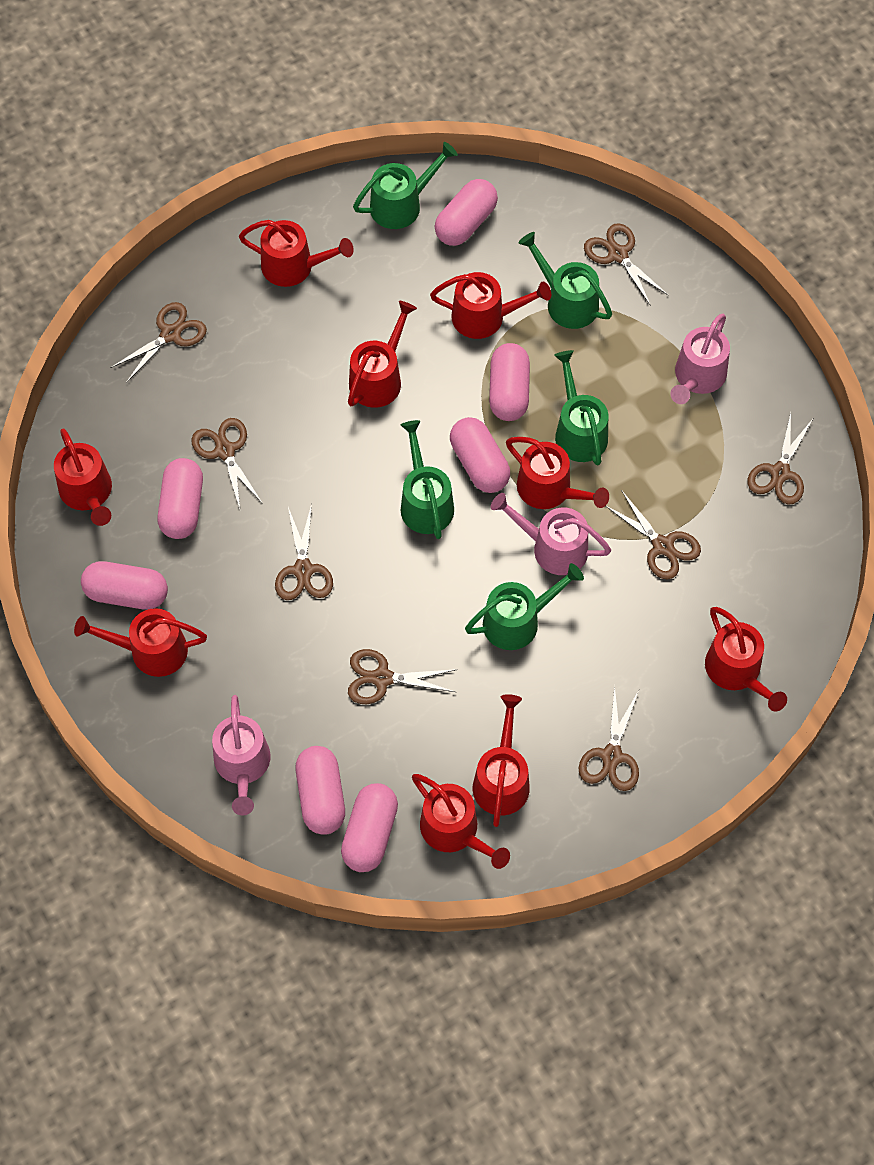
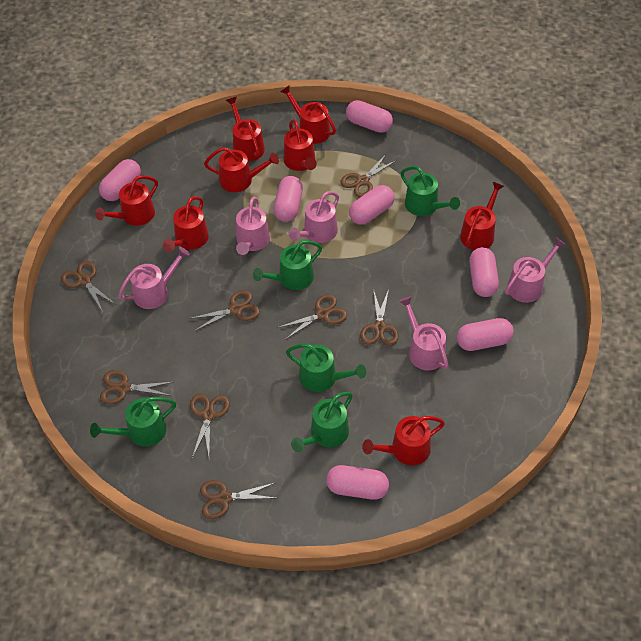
pink watering can: [212,695,271,815] [491,493,611,575] [670,314,730,404] = 3 -> [118,247,190,309] [236,197,270,255] [289,191,339,243] [399,296,448,371] [505,237,566,303] = 5
red watering can: [54,429,112,526] [74,608,207,677] [239,220,354,287] [348,301,417,408] [412,774,510,869] [430,272,551,339] [473,694,530,827] [506,437,609,509] [705,607,787,711] = 9 -> [95,175,158,226] [163,196,209,252] [204,147,279,192] [226,97,265,161] [280,85,336,144] [284,119,317,171] [362,416,445,465] [460,182,504,250] = 8

